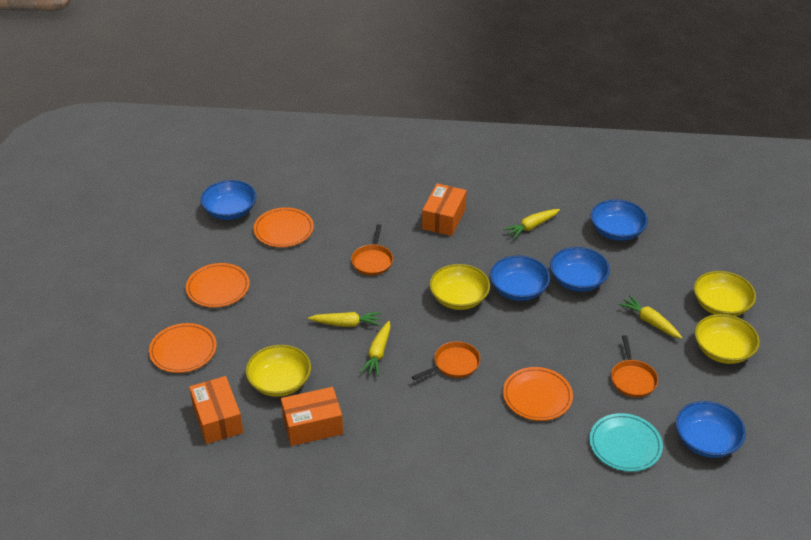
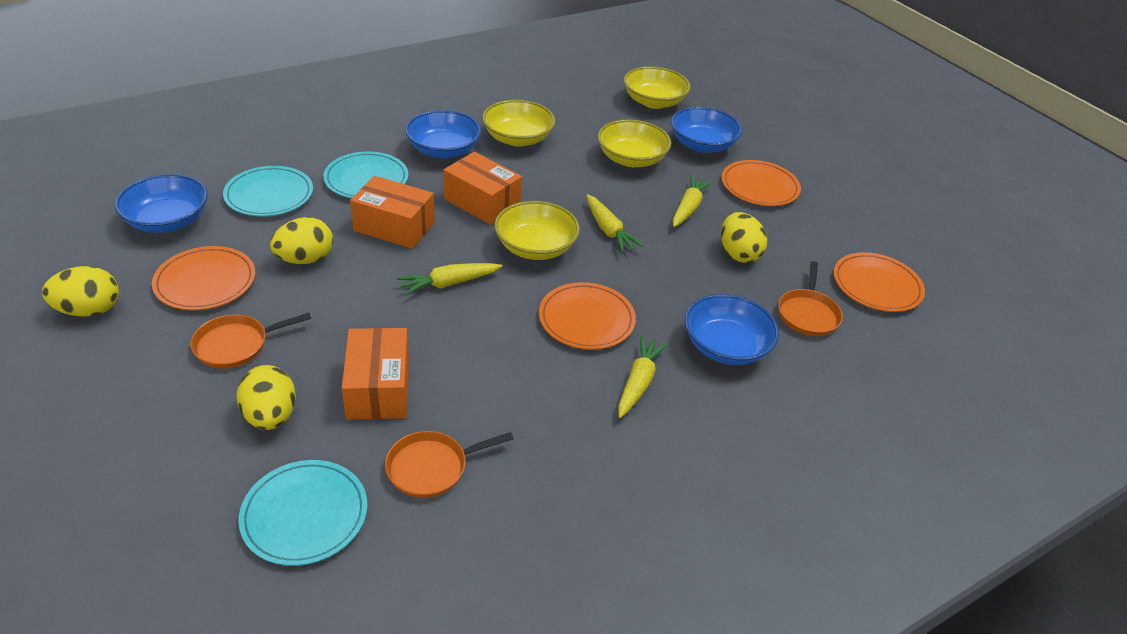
blue bowl: [200,180,257,220] [490,256,550,301] [550,247,610,292] [591,199,648,241] [676,401,746,458] = 5 -> [115,174,208,233] [405,110,481,158] [671,107,742,153] [685,294,779,365] = 4
turquoise plate: [589,413,663,472] = 1 -> [223,166,313,217] [238,460,367,566] [323,151,408,199] = 3
yellow egg: none = 0 -> [42,266,119,317] [237,365,296,430] [270,217,333,264] [721,212,767,263] = 4

